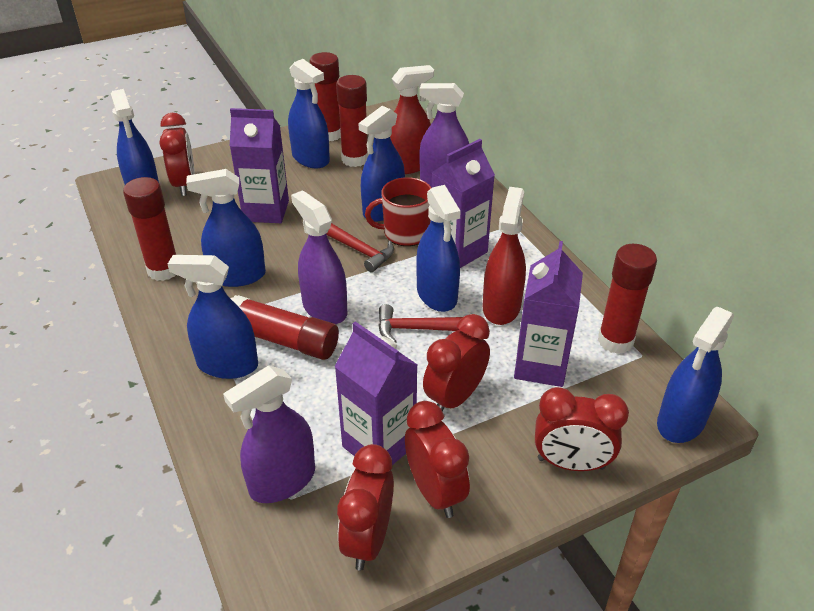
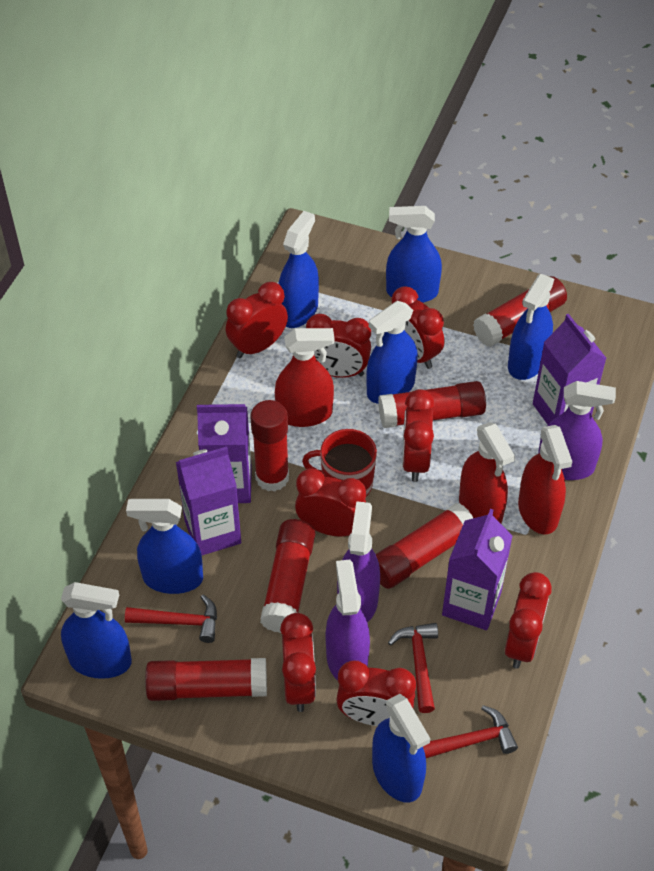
red clock: [160,113,195,196] [337,444,394,571] [405,401,470,518] [423,314,490,412] [535,387,629,471] = 5 -> [226,282,288,358] [280,613,316,712] [295,468,366,537] [306,314,371,378] [336,661,416,726] [391,286,444,369] [402,389,435,482] [505,572,552,669] = 8
red glue stick: [123,177,176,281] [231,295,339,360] [310,52,341,141] [336,75,369,167] [598,244,657,354] = 5 -> [145,658,267,701] [250,400,289,492] [260,519,315,633] [376,503,473,589] [378,381,486,428] [473,276,567,347] = 6
red hammer: [326,223,394,272] [378,304,463,343] = 2 -> [125,595,217,643] [388,623,438,713] [423,705,518,758] = 3
red spray bottle: [390,65,434,174] [483,187,526,325] = 2 -> [275,328,334,427] [459,422,515,523] [518,425,572,534] = 3

